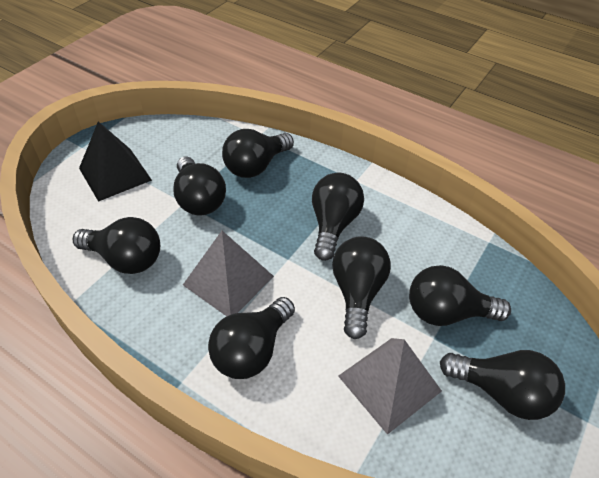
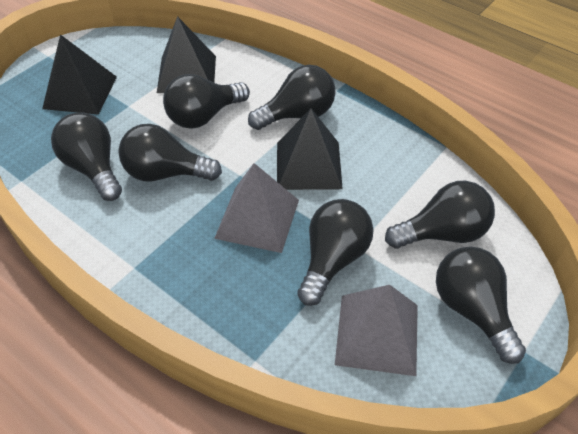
black light bulb: [72,217,160,274] [173,156,226,215] [208,297,295,379] [222,129,294,178] [312,173,364,261] [332,237,391,339] [409,265,511,326] [440,350,565,420] = 8 -> [51,112,122,201] [118,124,222,182] [163,74,250,129] [248,65,336,130] [297,199,374,306] [385,181,495,248] [436,247,526,364] = 7
black pyramid: [79,122,152,202] = 1 -> [42,34,117,115] [157,16,216,93] [277,108,343,190] = 3

